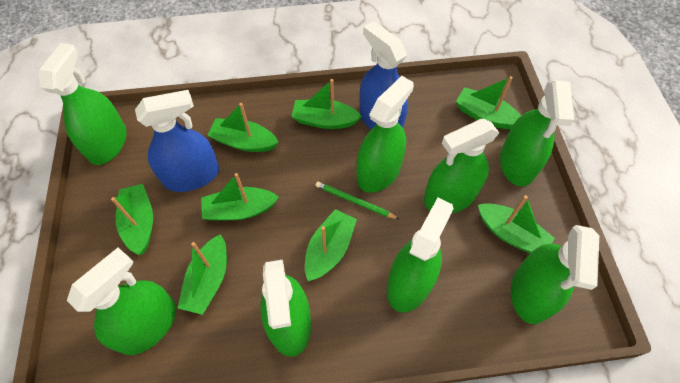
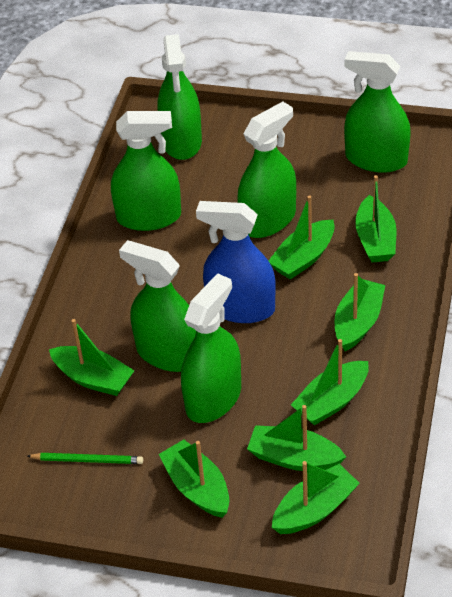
blue spray bottle: [135,90,219,192] [360,21,408,129] = 2 -> [196,201,276,323] = 1
green spray bottle: [39,43,127,165] [67,248,176,355] [260,259,311,357] [357,76,414,193] [387,198,454,312] [424,119,499,213] [500,80,574,187] [511,225,599,324] = 8 -> [111,111,181,231] [119,240,196,372] [157,34,202,160] [181,273,241,423] [237,102,296,238] [344,51,411,173] = 6

